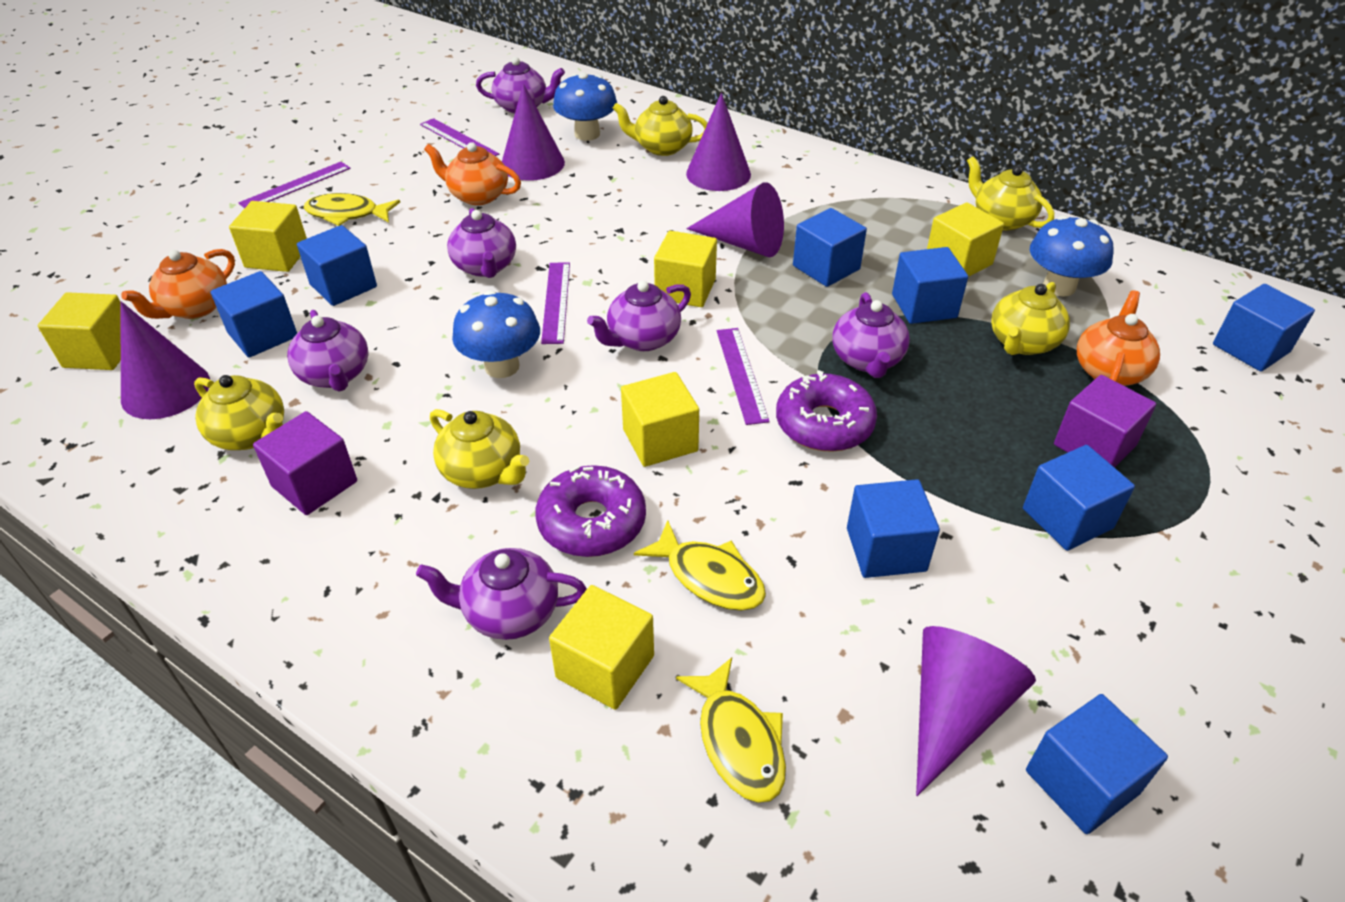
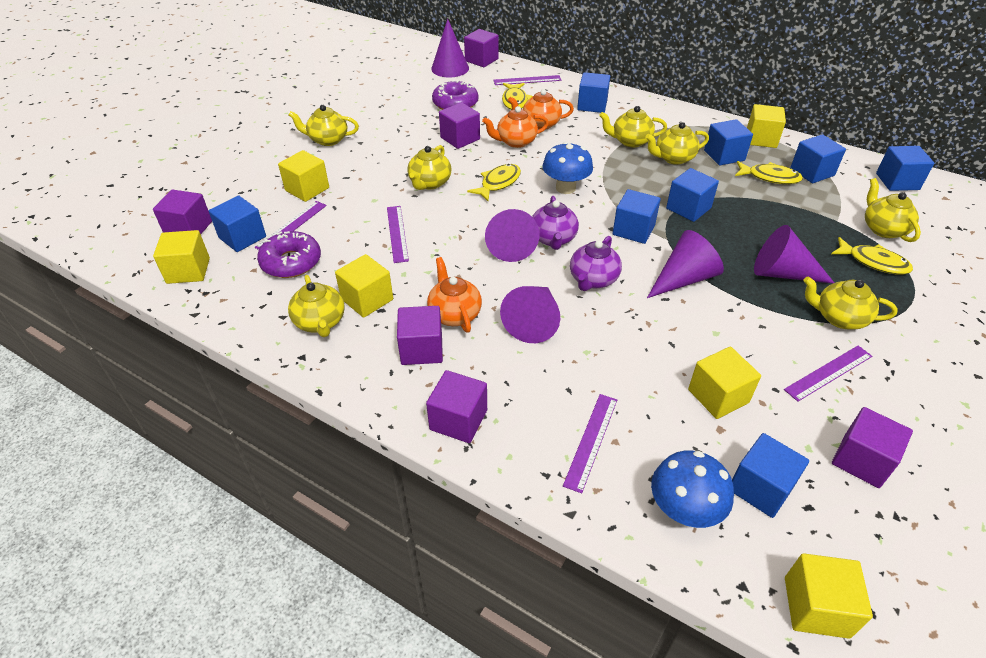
blue mushroom: [452,290,540,378] [553,72,617,141] [1030,215,1113,297] = 3 -> [542,142,593,194] [651,451,734,528] = 2
purple cube: [253,411,357,515] [1054,375,1156,468] = 2 -> [153,189,212,234] [397,306,443,365] [426,370,487,443] [439,102,480,149] [464,29,499,67] [832,407,913,488] = 6
purple ruler: [238,162,351,208] [420,118,499,156] [541,262,570,344] [717,328,770,425] = 4 -> [255,201,327,250] [387,206,409,263] [494,75,562,85] [563,394,617,493] [784,346,872,402] = 5
purple teapot: [287,310,368,392] [416,548,587,640] [447,208,516,278] [476,57,565,114] [587,281,691,351] [832,292,910,378] = 6 -> [532,196,579,250] [570,236,622,291] = 2
yellow fish: [304,193,400,226] [634,520,766,611] [676,657,786,803] = 3 -> [467,164,521,201] [502,83,533,110] [735,161,803,184] [831,237,913,275] = 4
yellow teapot: [194,375,284,450] [430,409,529,489] [612,96,708,156] [967,156,1054,230] [991,282,1070,355] = 5 -> [288,105,359,146] [288,275,345,337] [407,145,452,190] [599,106,667,147] [645,122,709,165] [804,277,898,330] [865,178,921,242] = 7

